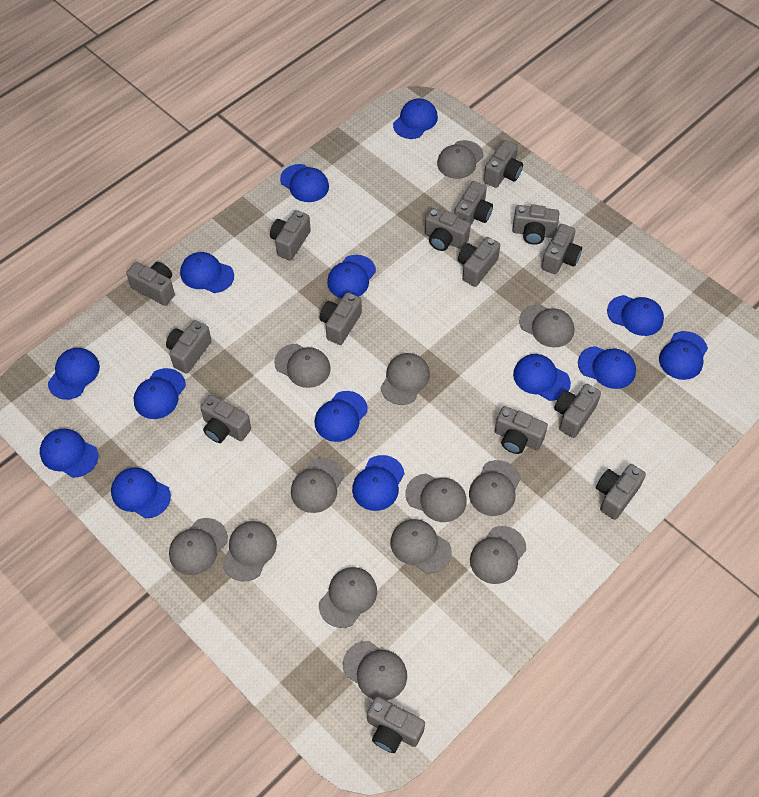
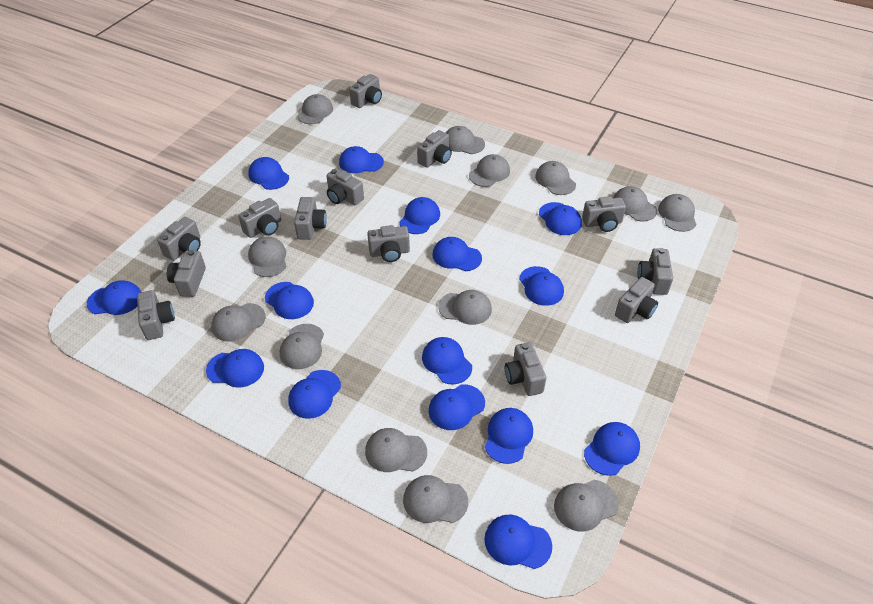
blue cap: [40,428,98,478] [48,348,100,400] [111,468,171,518] [134,368,186,419] [180,252,234,293] [280,164,329,202] [315,391,368,442] [327,255,376,298] [352,455,404,511] [393,98,438,139] [513,354,571,401] [578,346,636,389] [607,295,664,336] [659,331,708,380] = 14 -> [87,280,141,315] [206,349,264,388] [248,157,289,190] [265,282,314,319] [288,370,341,419] [339,146,384,173] [399,197,440,234] [422,337,472,384] [429,384,485,430] [433,237,482,271] [484,515,552,569] [485,408,533,464] [519,266,564,306] [539,202,582,235] [584,422,640,476] = 15
grey camera: [126,262,175,306] [166,320,212,374] [200,395,251,443] [270,210,311,261] [319,292,362,345] [367,697,425,753] [425,208,471,251] [454,181,493,225] [458,237,500,287] [483,140,523,188] [495,406,548,454] [512,205,559,245] [541,224,582,274] [554,384,601,438] [596,464,646,520] = 15 -> [137,290,175,340] [157,217,201,261] [167,250,206,297] [238,198,281,238] [294,197,327,240] [326,168,364,205] [349,74,382,108] [367,225,410,262] [417,130,452,168] [505,342,546,396] [582,196,626,232] [615,277,658,323] [638,248,673,295] = 13

